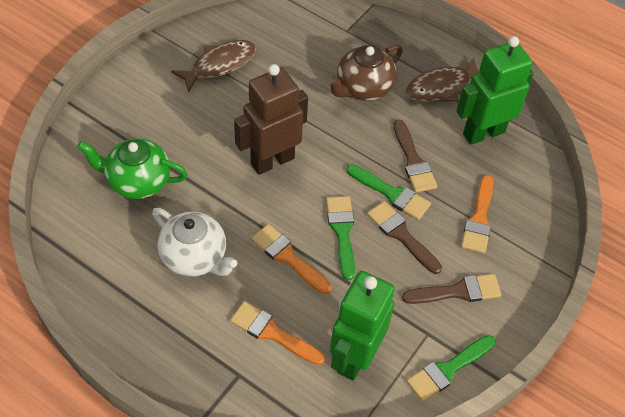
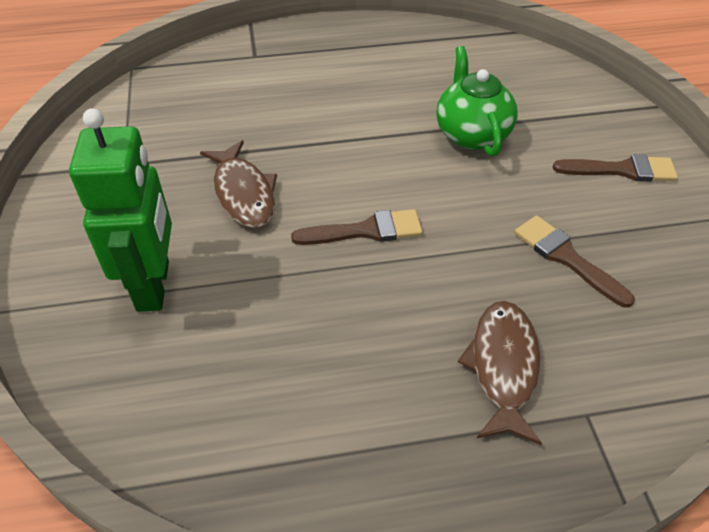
brown robot: [234,64,308,175] = 1 -> none = 0
brown teapot: [327,44,403,101] = 1 -> none = 0
green brush: [326,196,355,280] [347,164,431,220] [407,335,496,402] = 3 -> none = 0
green robot: [330,271,395,381] [456,36,533,145] = 2 -> [69,108,172,312] = 1
orange brush: [230,301,325,365] [251,224,331,294] [461,175,493,253] = 3 -> none = 0
white teapot: [152,208,237,277] = 1 -> none = 0

